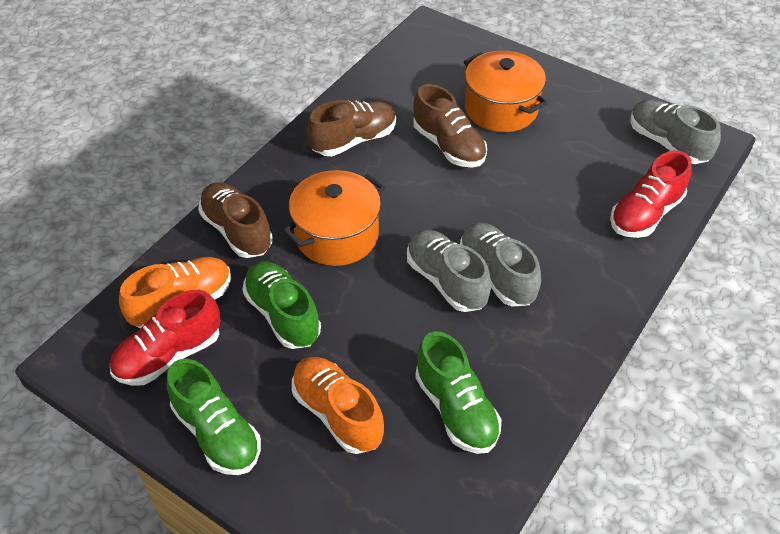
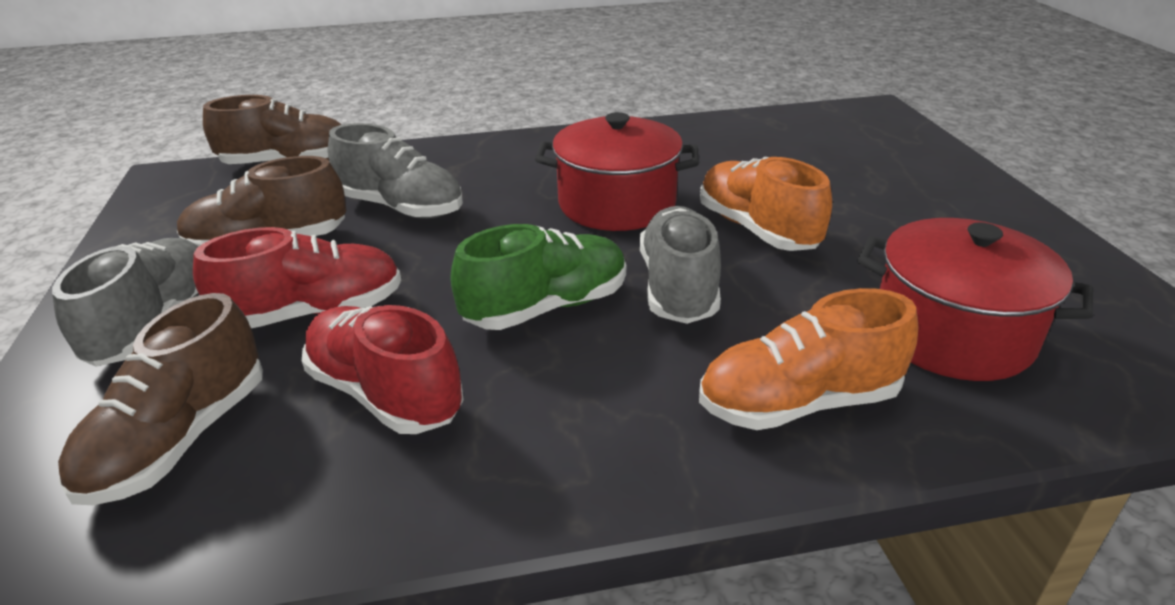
green shoe: [167,359,261,475] [242,261,321,349] [415,331,501,454] = 3 -> [450,224,626,330] = 1
orange pot: [283,170,385,266] [464,51,548,132] = 2 -> none = 0
red pot: none = 0 -> [535,112,699,231] [857,218,1093,381] = 2

